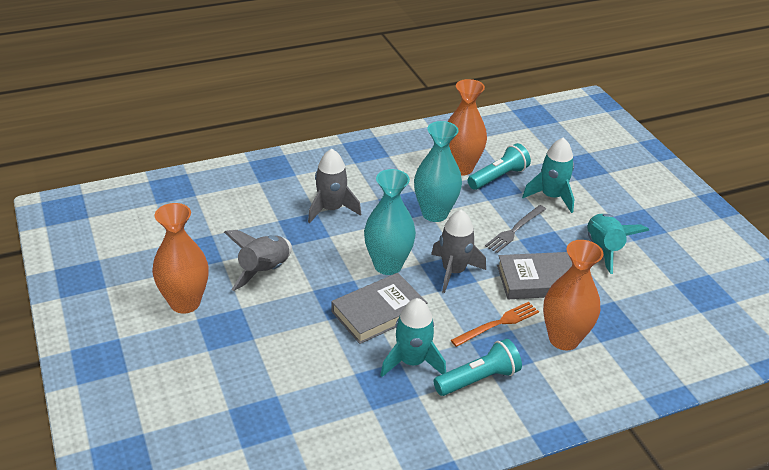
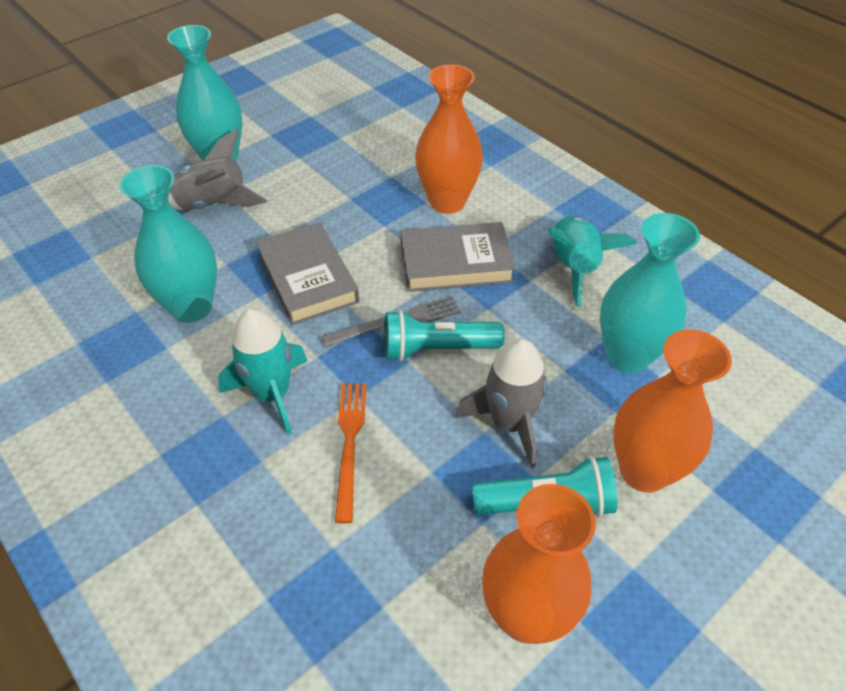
grey rocket: [224,230,292,291] [308,149,361,223] [431,210,486,293] = 3 -> [168,129,267,211] [455,339,547,468] = 2
turquoise rocket: [380,298,446,377] [522,137,574,213] [587,214,649,274] = 3 -> [218,309,307,435] [548,216,637,307] = 2
turquoise vase: [364,169,416,275] [414,121,462,222] = 2 -> [119,165,217,323] [167,25,242,161] [600,213,700,373] = 3

